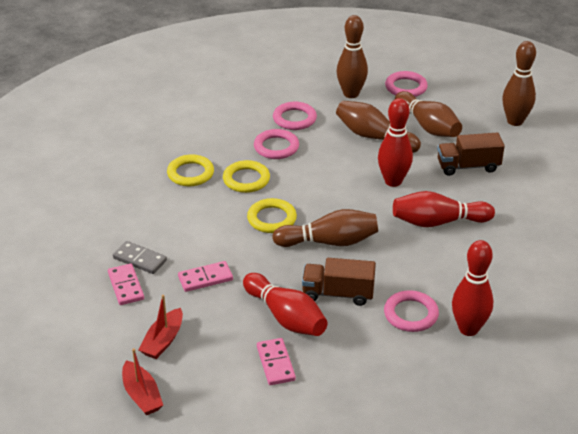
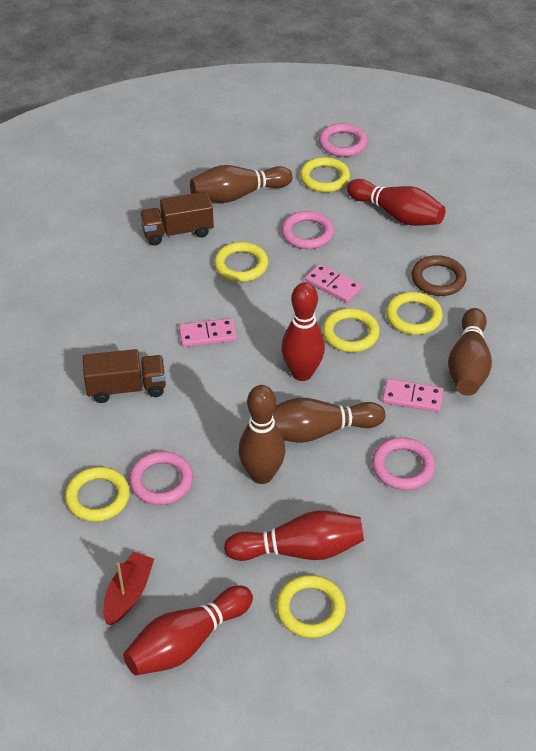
brown bowling pin: [272,209,378,247] [336,101,421,153] [337,15,368,98] [395,91,462,137] [502,41,536,126] = 5 -> [190,165,292,203] [238,385,285,484] [273,398,385,443] [448,308,492,396] = 4
brown ring: none = 0 -> [412,255,467,296] = 1
grey domino: [113,241,167,274] = 1 -> none = 0
red boat: [122,348,163,415] [138,295,183,359] = 2 -> [103,552,154,625] = 1
yellow ring: [167,154,214,186] [223,160,270,193] [247,198,297,233] = 3 -> [65,467,130,522] [214,242,268,282] [276,575,346,638] [300,157,350,192] [322,308,380,352] [386,292,443,335] = 6

